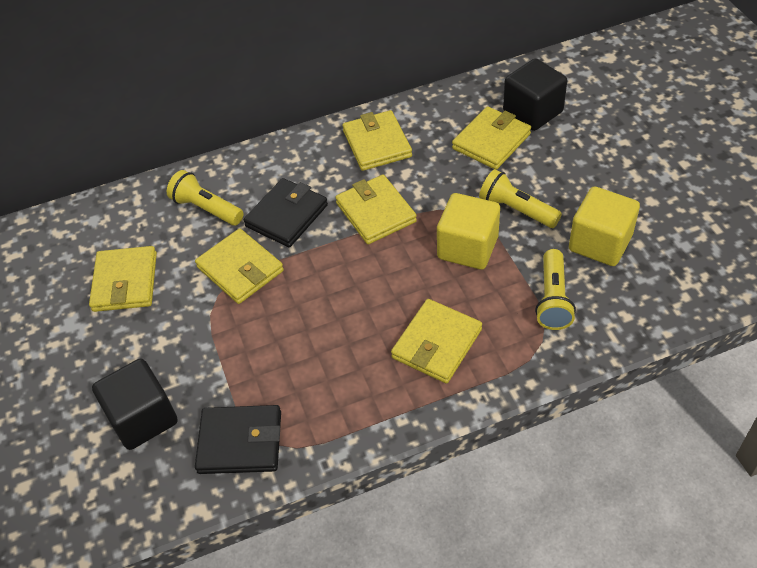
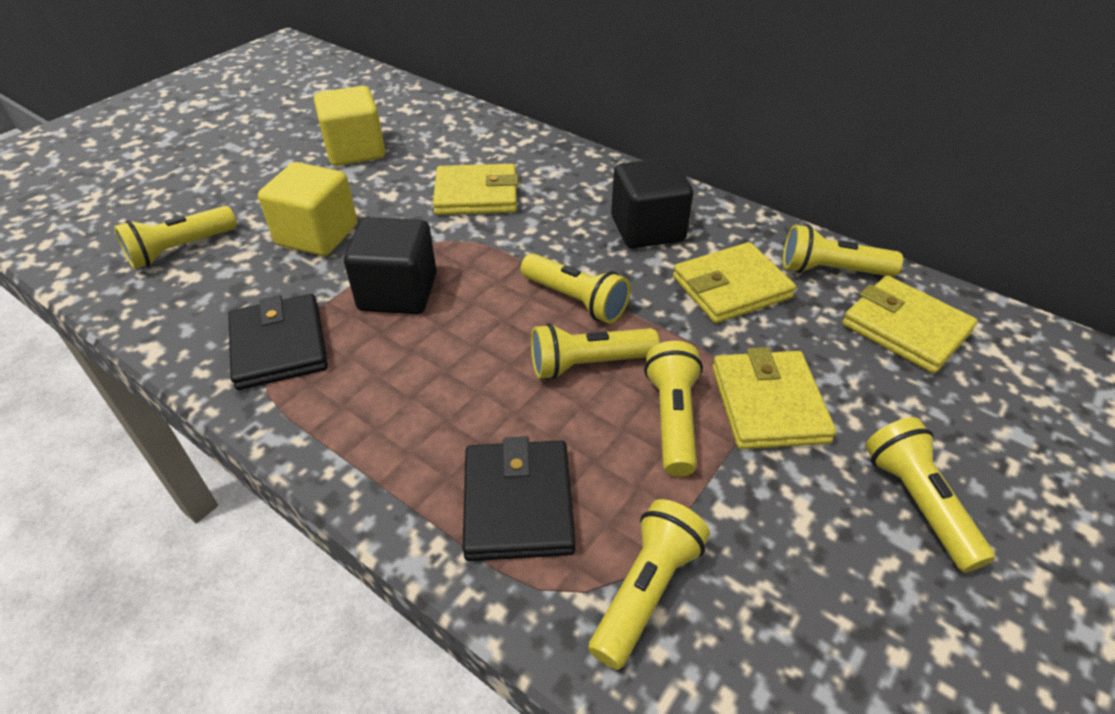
yellow flashlight: [167,170,244,225] [479,169,562,228] [535,249,576,330] = 3 -> [114,206,237,269] [521,253,631,324] [531,323,660,379] [588,499,710,670] [644,341,703,477] [783,225,903,277] [865,417,995,573] = 7
yellow wallet: [89,246,157,312] [195,228,284,304] [335,175,417,244] [342,110,412,171] [391,299,482,383] [452,106,531,170] = 6 -> [433,164,518,215] [673,242,796,323] [712,347,837,449] [842,276,978,373] = 4

